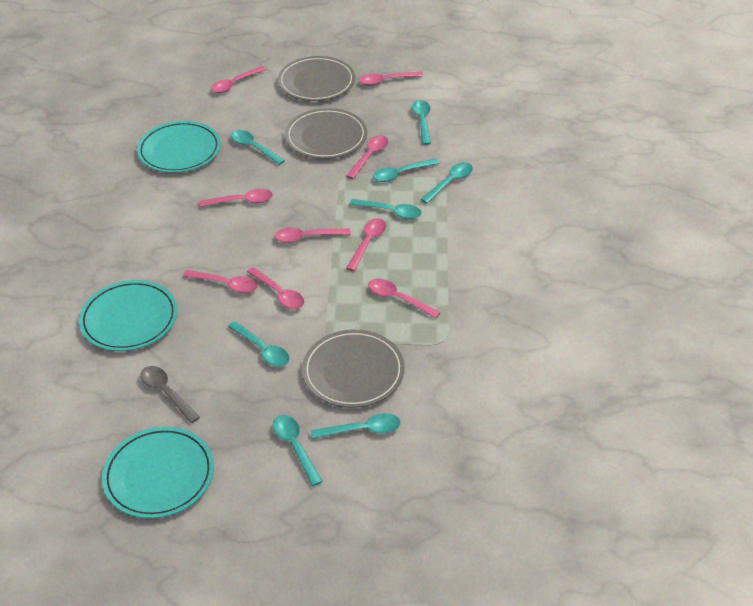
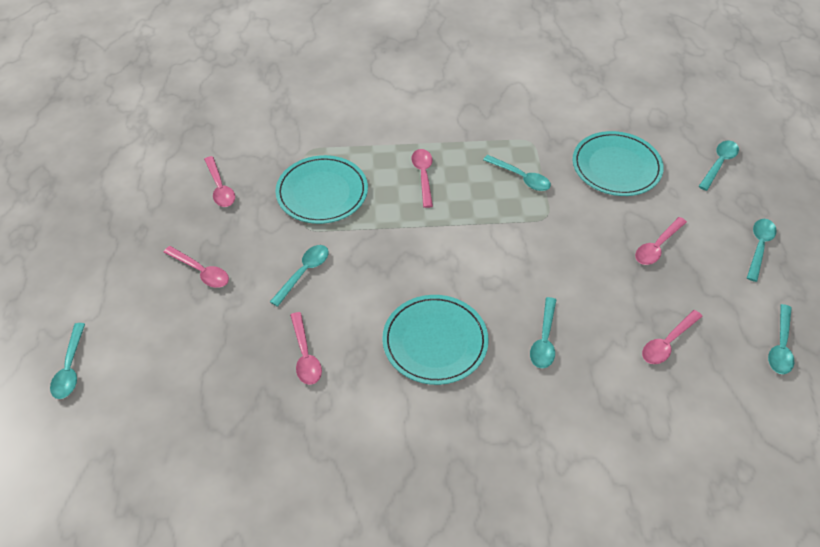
grey plate: [278,56,355,101] [285,108,367,159] [302,330,404,408] = 3 -> none = 0
grey spoon: [140,366,200,423] = 1 -> none = 0
pink spoon: [183,270,258,293] [199,189,273,207] [211,66,266,93] [247,267,304,309] [274,228,351,243] [346,135,388,179] [346,218,386,271] [359,72,423,86] [368,279,441,319] = 9 -> [163,246,229,288] [204,156,235,207] [290,312,322,385] [412,149,433,208] [635,217,687,265] [642,310,703,364] = 6
turquoise spoon: [228,321,289,367] [231,130,285,165] [273,415,323,486] [311,413,401,439] [349,199,422,219] [373,158,439,182] [412,100,431,145] [421,162,473,204] = 8 -> [50,323,85,399] [270,245,329,307] [483,155,551,191] [530,297,556,368] [698,141,739,191] [747,219,777,282] [768,304,794,374] = 7

